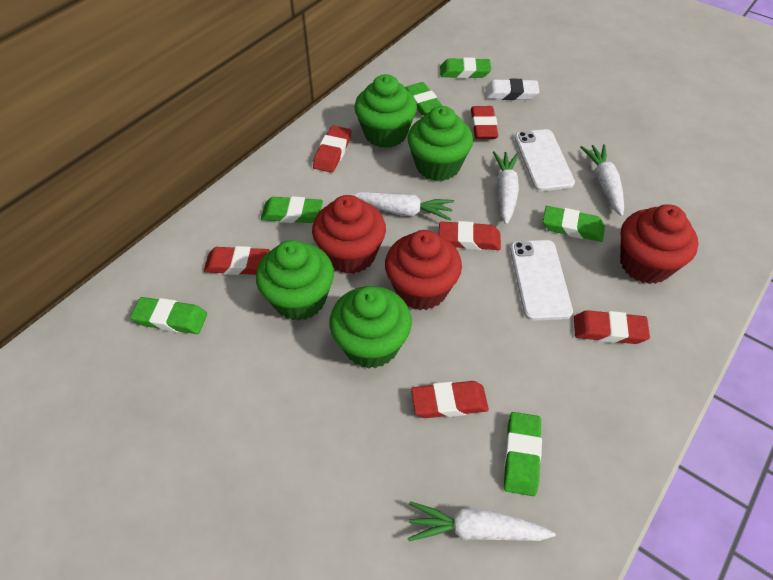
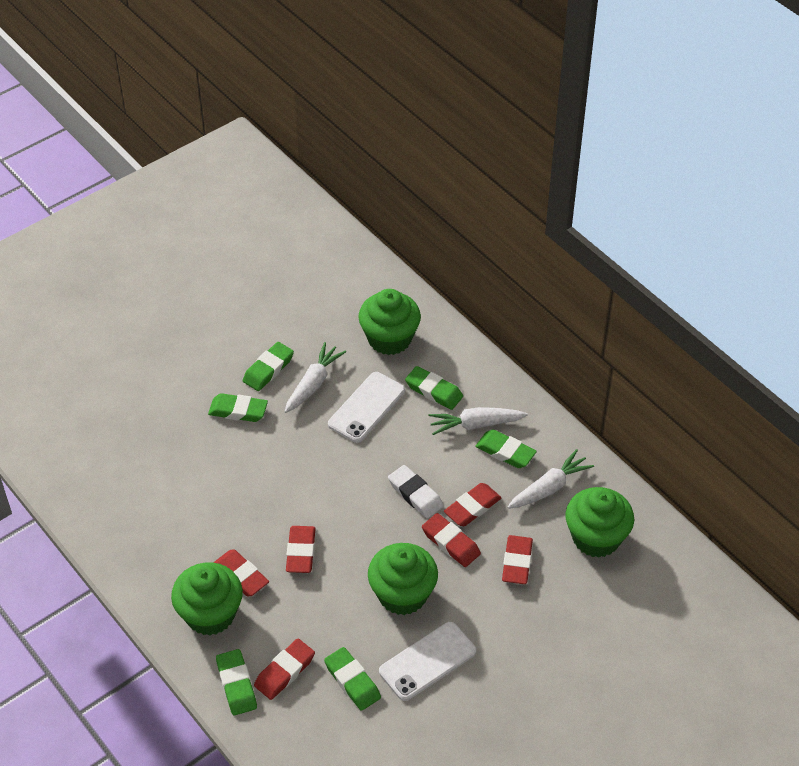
red cupcake: [312,195,386,274] [385,230,462,310] [620,204,698,284] = 3 -> none = 0
white carrot: [351,192,454,221] [408,501,556,541] [493,151,519,225] [580,144,624,217] = 4 -> [285,342,346,413] [428,407,528,435] [507,449,594,509] = 3

